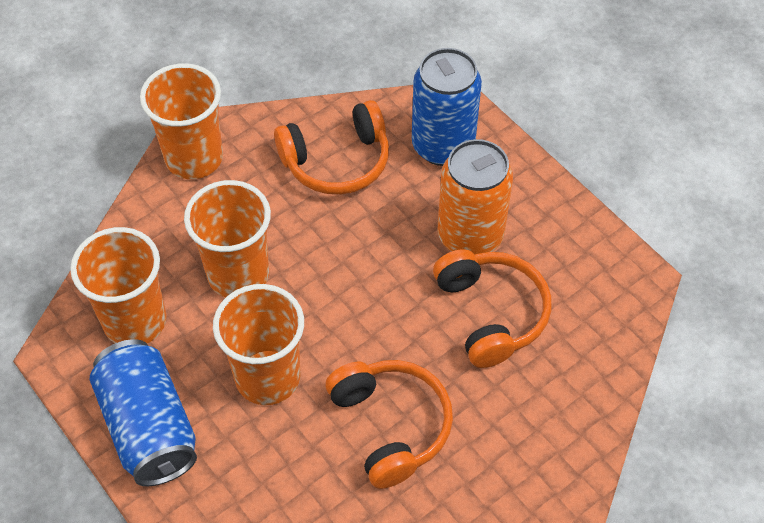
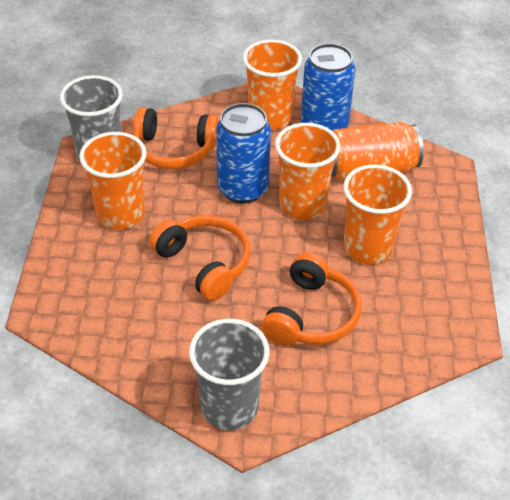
grey cup: none = 0 -> [60,75,123,162] [189,319,270,430] = 2

